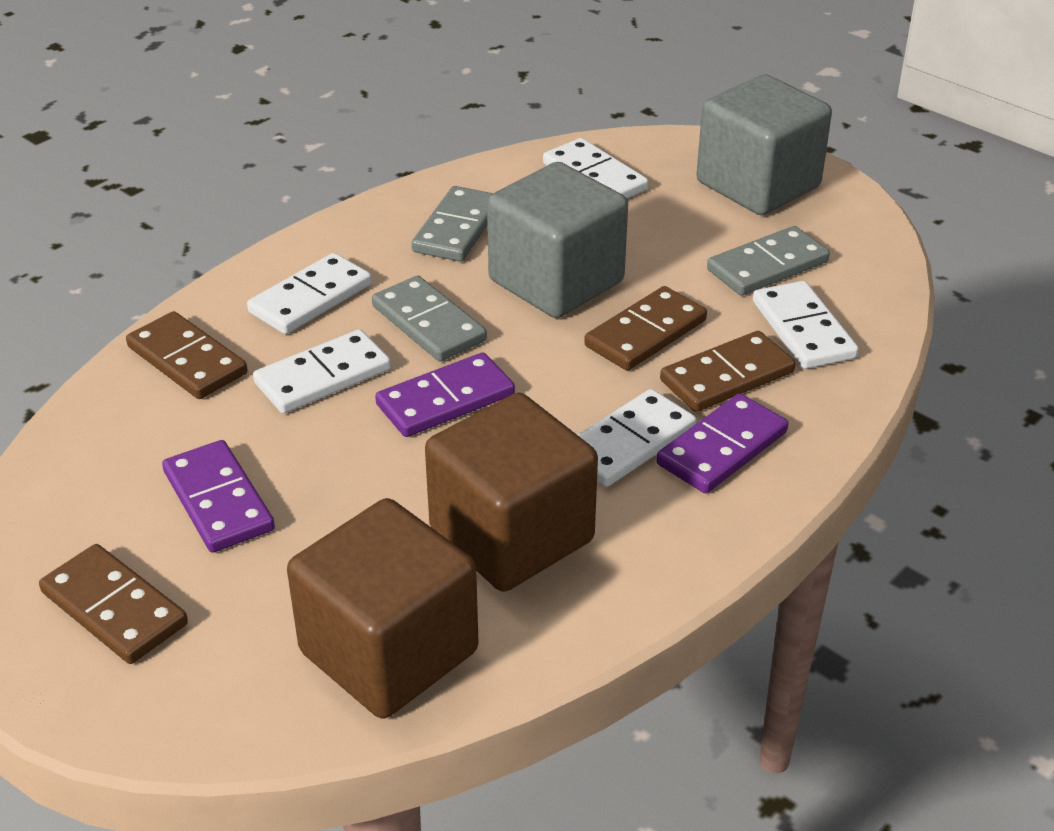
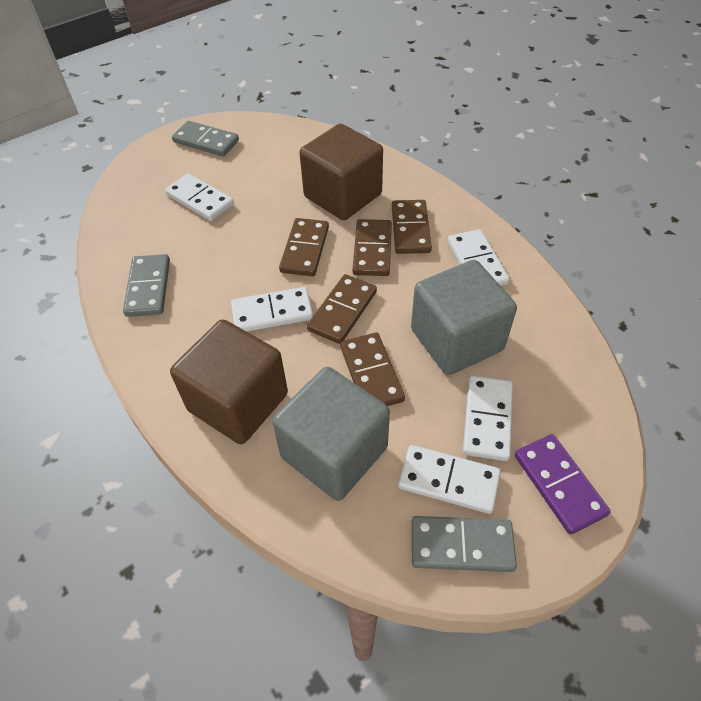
brown domino: [39,544,188,664] [126,311,248,399] [584,286,707,371] [660,331,795,412] = 4 -> [279,218,329,276] [307,274,377,344] [340,332,405,406] [353,219,392,276] [392,200,432,254] = 5
purple domino: [162,440,275,553] [375,353,515,437] [656,393,788,493] = 3 -> [515,434,611,535] = 1

